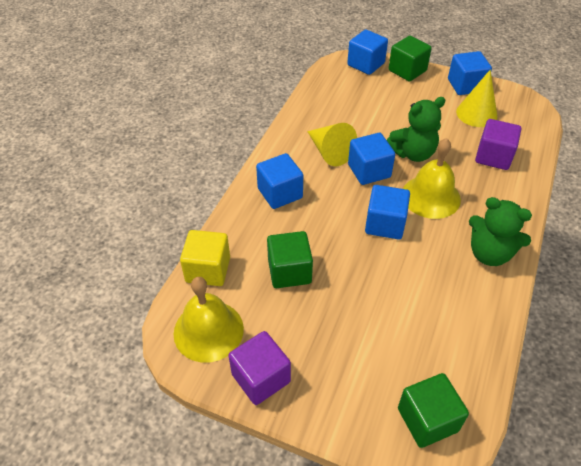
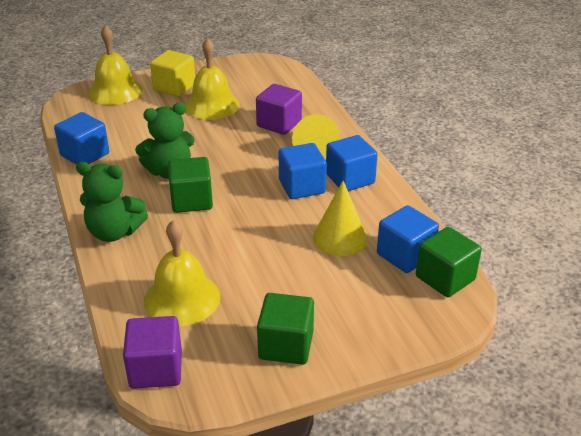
blue cube: [256,153,303,209] [347,29,388,75] [348,133,395,185] [365,185,410,239] [448,51,492,95] = 5 -> [54,112,109,165] [279,143,327,199] [326,135,378,191] [377,205,439,273] = 4
yellow bell: [174,277,244,363] [403,138,461,219] = 2 -> [88,25,143,105] [144,220,221,326] [185,38,240,120] = 3

